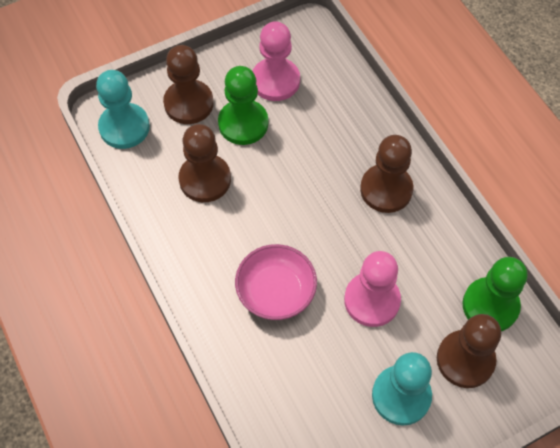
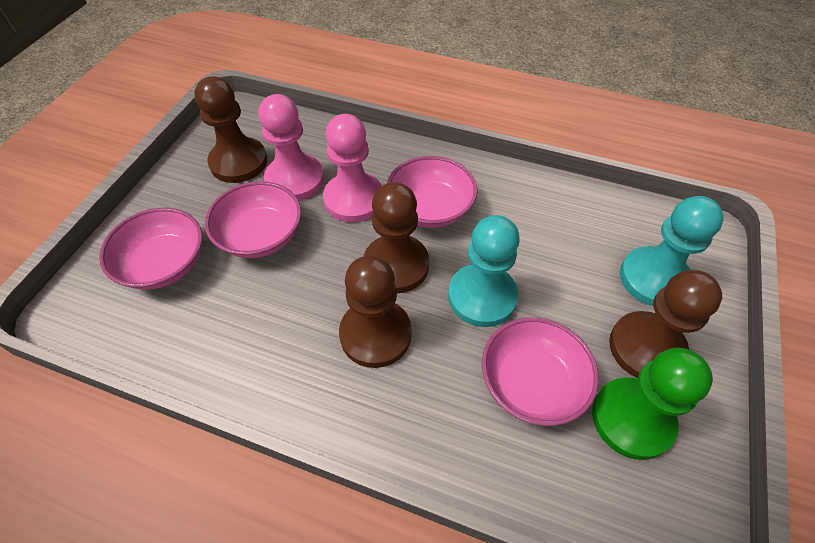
green pawn: [218,66,268,145] [463,257,528,331] = 2 -> [592,348,713,460] = 1
pink bowl: [235,244,317,320] = 1 -> [99,208,203,290] [205,181,301,258] [387,156,478,228] [482,317,599,426] = 4

